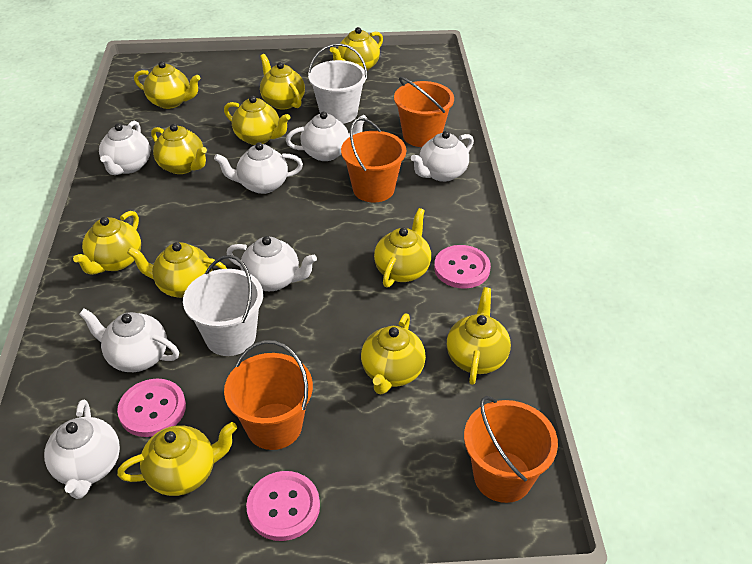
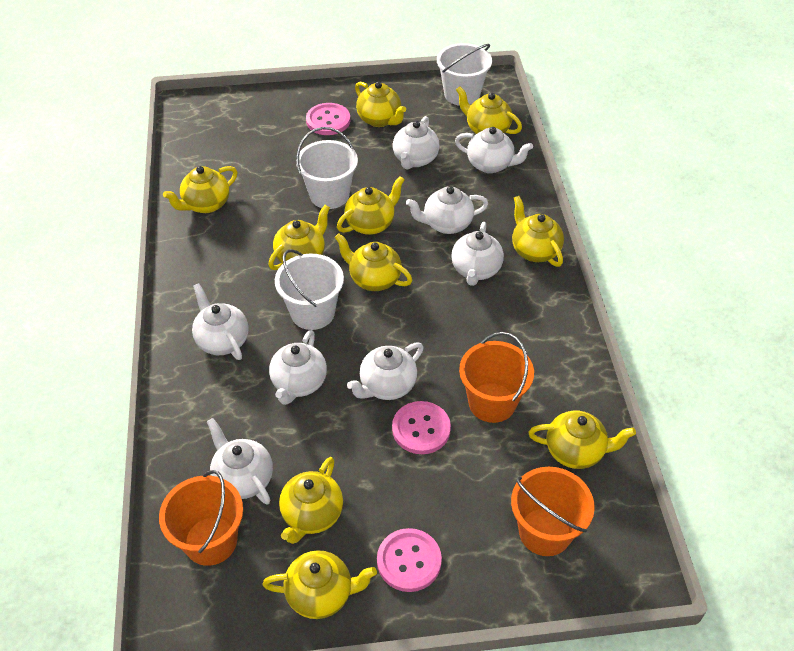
orange bucket: [224,340,313,450] [341,118,406,202] [394,77,454,147] [464,396,558,503] = 4 -> [159,470,243,566] [459,332,534,423] [511,467,595,556] = 3
white bucket: [183,255,263,356] [308,43,367,124] = 2 -> [275,249,344,330] [296,127,358,209] [437,43,492,106] = 3
white teapot: [44,399,120,499] [79,309,179,372] [99,121,150,175] [214,142,303,194] [227,236,317,291] [286,111,367,161] [411,131,474,182] = 7 -> [192,283,248,360] [207,418,273,504] [269,330,327,405] [347,342,424,400] [393,116,439,170] [406,186,488,234] [451,222,504,286] [455,127,533,173] = 8
yellow teapot: [73,211,141,275] [117,422,237,496] [127,242,227,298] [134,61,201,109] [151,124,207,174] [224,96,290,145] [260,54,305,110] [330,27,383,71] [361,314,426,394] [374,208,431,288] [447,287,511,385] = 11 -> [163,166,237,213] [262,550,377,619] [268,205,330,270] [279,457,343,544] [334,233,412,291] [337,176,405,235] [355,81,406,127] [456,86,522,134] [512,196,564,267] [528,411,636,469] = 10

